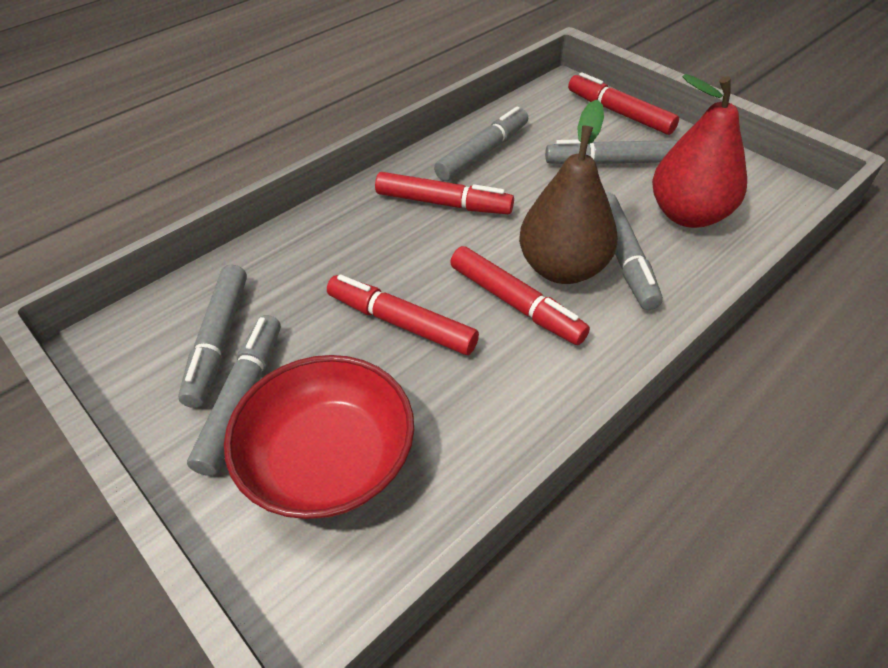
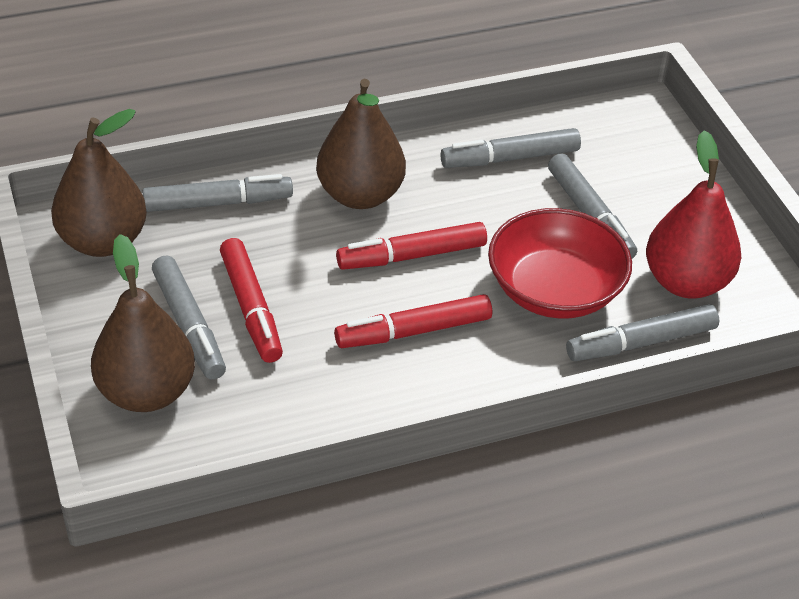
brown pear: [519,100,618,284] = 1 -> [51,109,147,257] [91,234,195,412] [316,79,406,209] = 3
red marker: [327,275,479,355] [375,172,514,214] [450,246,590,345] [568,72,679,135] = 4 -> [220,238,283,363] [334,294,492,348] [336,222,487,270] = 3

